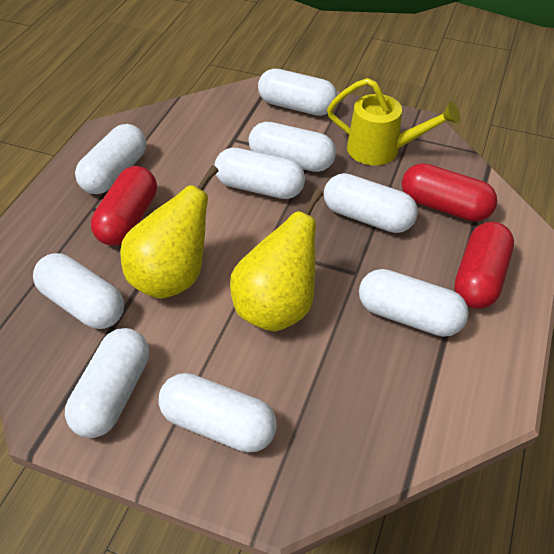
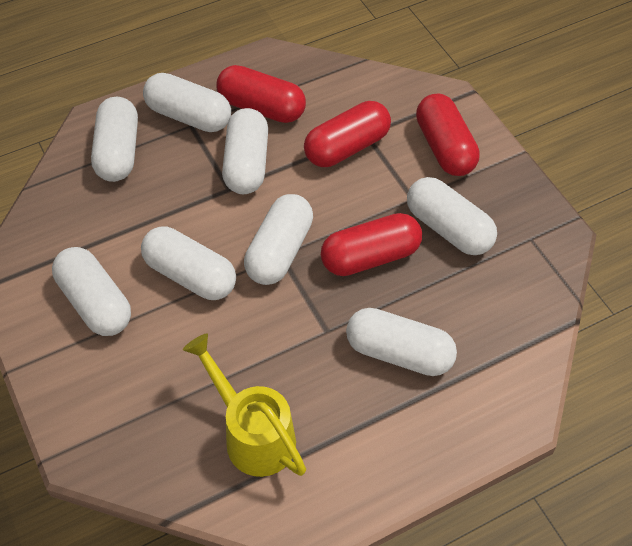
red capsule: [91,166,157,245] [402,163,497,222] [454,222,514,309] = 3 -> [216,65,306,123] [304,101,391,167] [321,213,422,276] [416,93,480,176] = 4
white capsule: [33,253,124,329] [65,328,149,438] [75,124,146,194] [158,373,277,452] [214,148,305,199] [249,122,336,172] [258,69,338,116] [324,173,418,233] [359,269,469,337] = 9 -> [52,247,131,336] [91,97,138,182] [141,227,236,300] [143,73,231,132] [222,108,268,194] [244,194,313,285] [346,308,457,376] [407,177,497,255] = 8
yellow pear: [120,165,218,299] [230,189,323,332] = 2 -> none = 0

